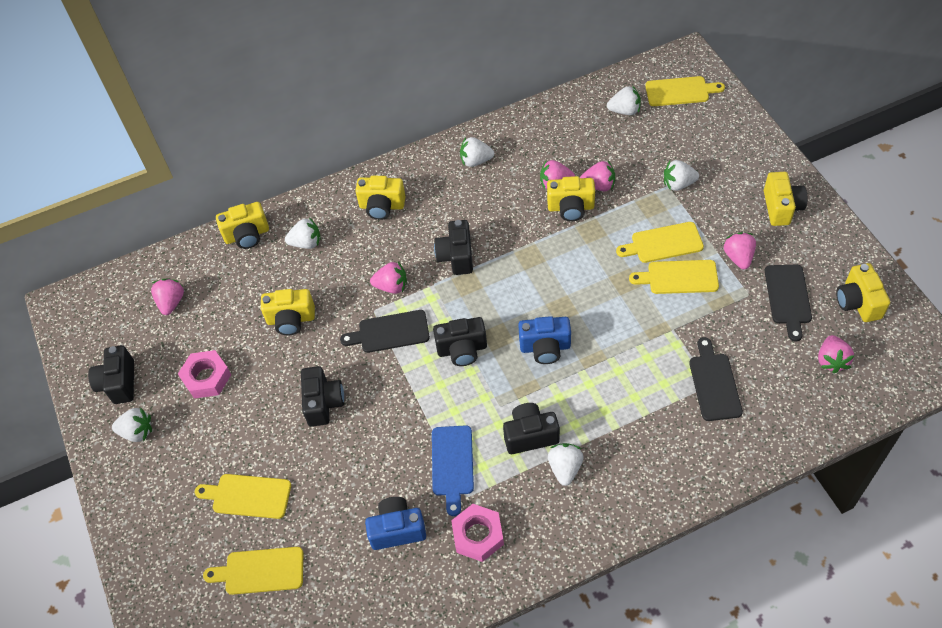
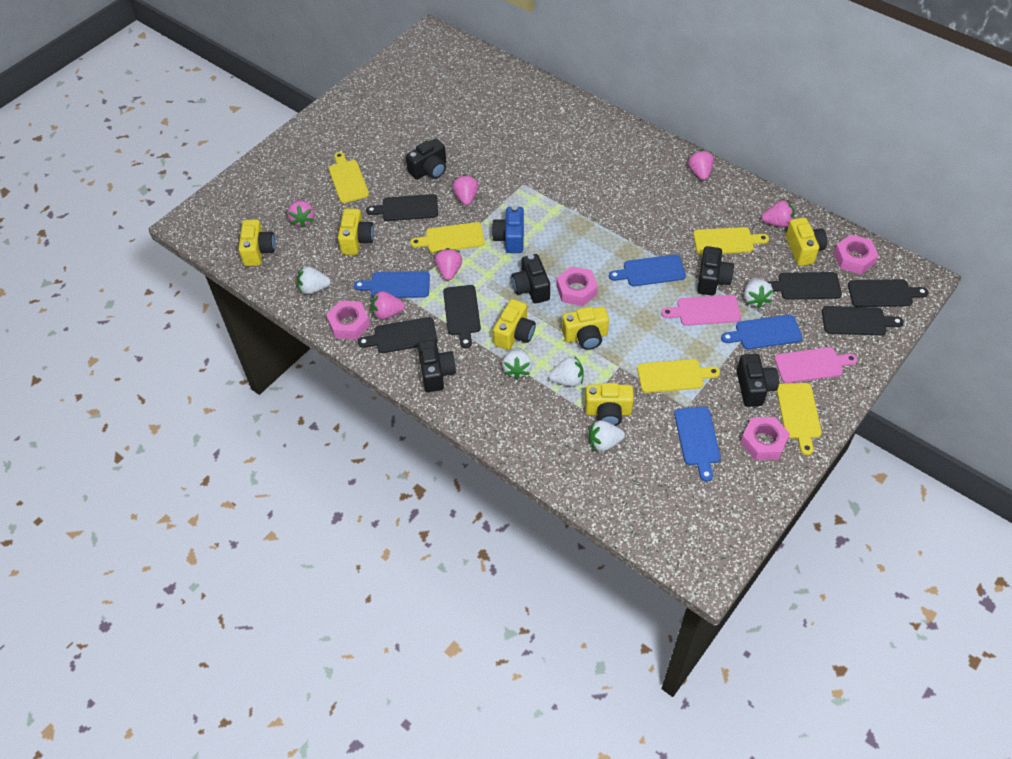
black cutting board: [340,310,430,353] [689,337,743,421] [765,265,812,341] = 3 -> [358,317,437,353] [366,194,438,221] [443,285,481,348] [767,272,842,300] [822,306,904,335] [848,279,928,307] = 6
blue camera: [365,497,426,550] [518,316,571,364] = 2 -> [492,206,524,253] = 1
blue cutting board: [432,425,474,516] = 1 -> [354,271,430,298] [609,254,686,286] [674,406,721,482] [721,314,802,349] = 4
pink cutting board: none = 0 -> [661,295,741,326] [774,347,858,383] = 2
pink nut: [178,350,231,399] [451,504,504,562] = 2 -> [326,301,370,340] [556,266,598,306] [741,417,790,460] [834,235,879,274] = 4
white strawberry: [112,407,152,442] [285,217,321,249] [460,137,494,167] [548,443,583,486] [607,85,641,115] [664,160,699,191] = 6 -> [297,266,331,294] [502,347,532,380] [549,356,584,387] [589,420,625,452] [744,278,773,308] = 5

